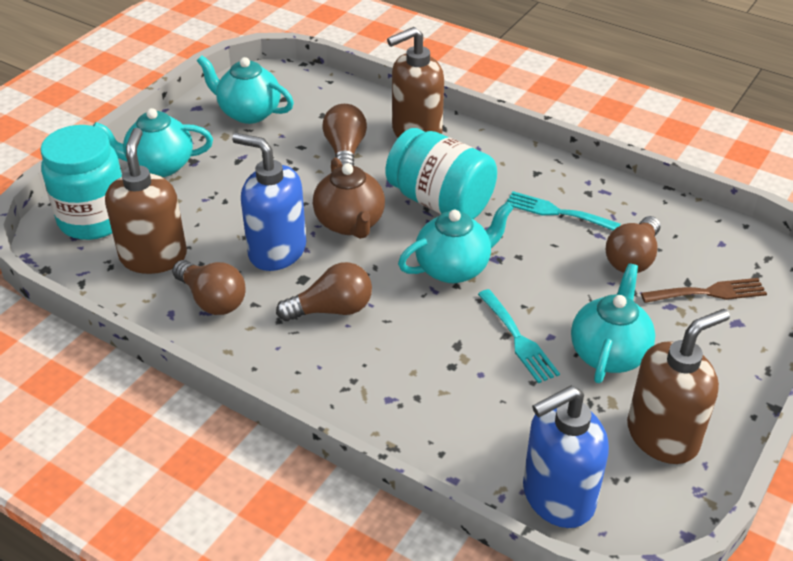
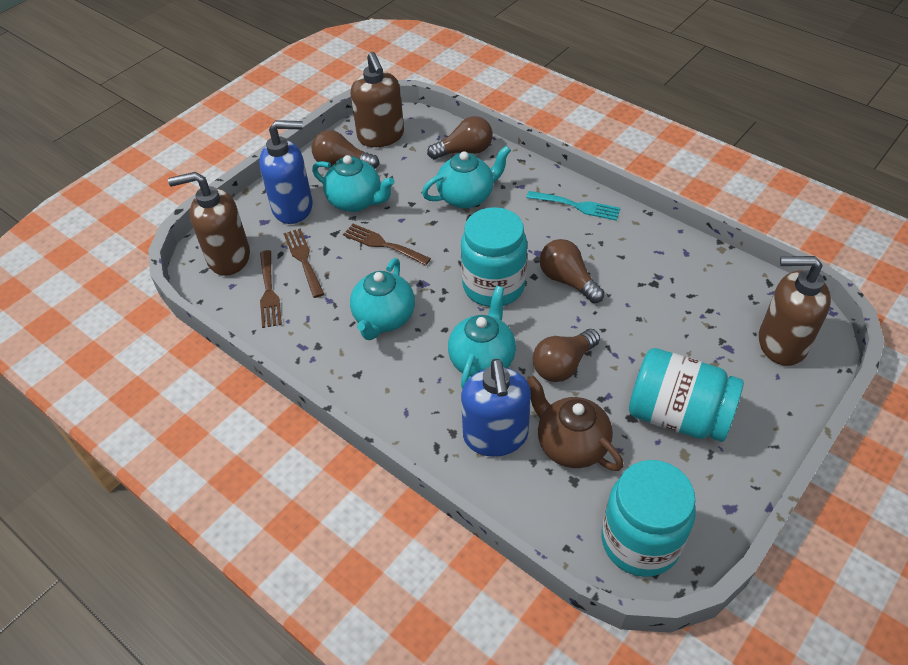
brown fork: [641,278,767,303] = 1 -> [260,250,282,328] [283,228,324,298] [343,224,431,266] = 3
turquoise fork: [478,289,560,383] [506,191,621,230] = 2 -> [526,191,621,221] = 1
turquoise jar: [40,125,122,240] [386,128,497,219] = 2 -> [461,207,527,307] [601,460,696,577] [629,348,744,442] = 3

